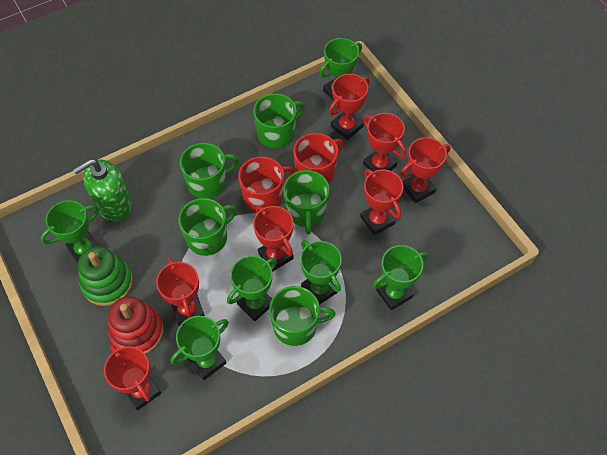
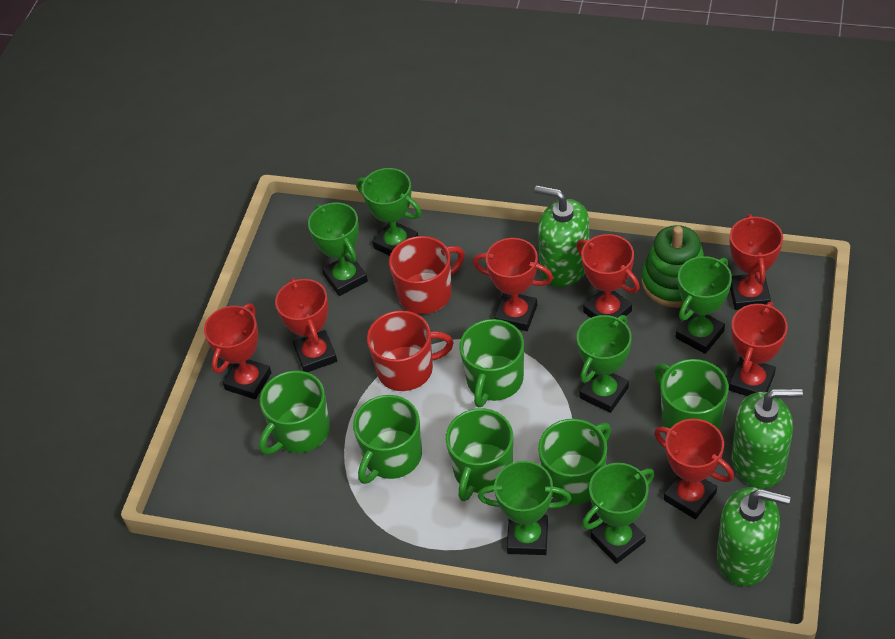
green mug: [178,198,237,256] [180,143,239,199] [253,93,305,148] [269,286,336,346] [283,170,329,235] = 5 -> [259,370,330,454] [353,395,422,484] [446,408,513,501] [459,319,524,407] [538,419,611,505] [654,359,729,430] = 6
green soap dispenser: [73,159,132,221] = 1 -> [534,185,589,287] [717,487,790,586] [732,389,803,488] = 3
red stacking toy: [108,296,164,354] = 1 -> none = 0

